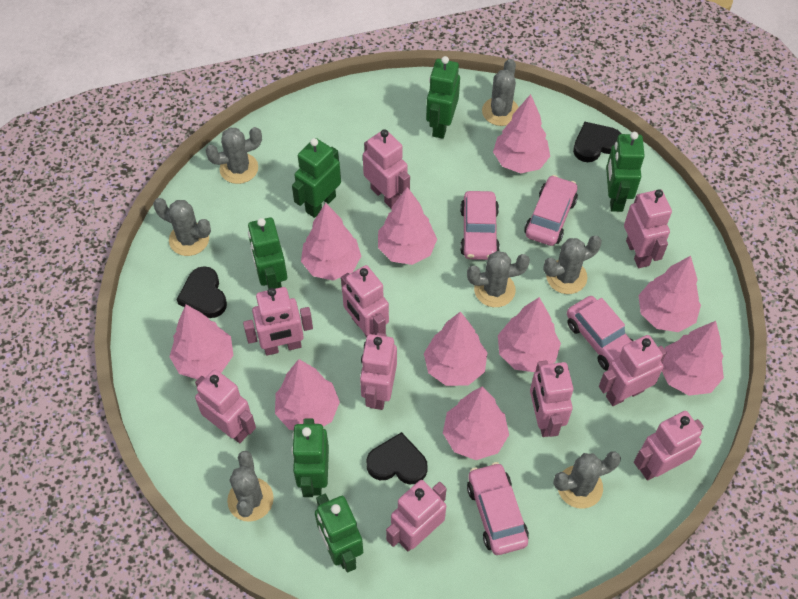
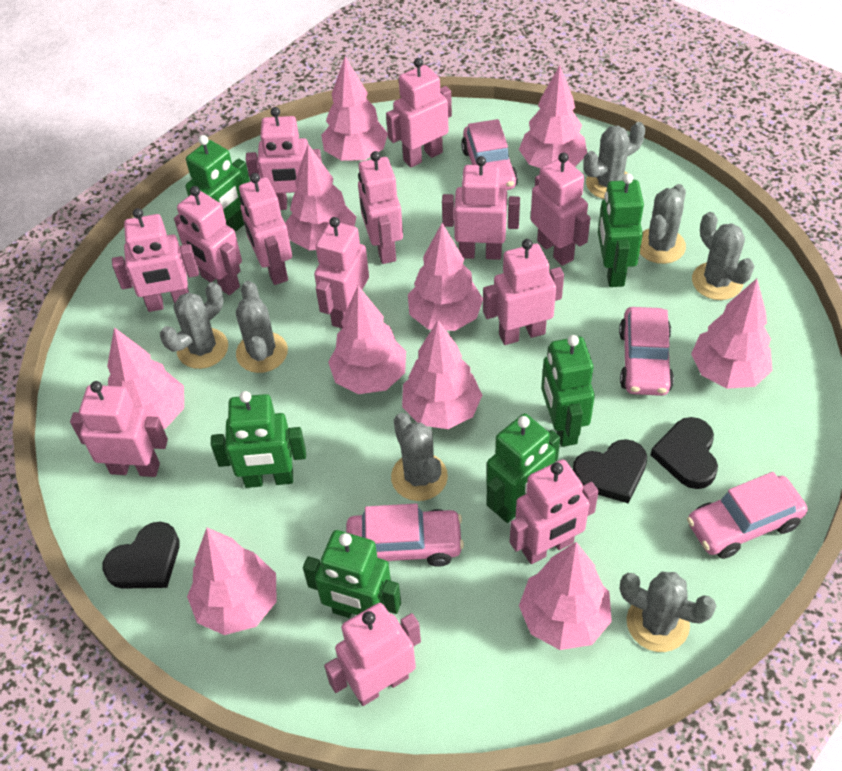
pink robot: [195,369,256,443] [243,287,313,356] [341,265,389,337] [360,333,397,410] [363,129,410,209] [386,480,447,552] [530,360,573,437] [599,335,667,406] [624,189,672,268] [634,411,704,480] = 10 -> [70,381,168,477] [112,208,199,312] [174,186,242,295] [239,173,292,285] [246,107,322,210] [314,217,369,329] [324,603,421,706] [358,151,403,264] [386,58,452,168] [442,156,520,260] [483,239,564,345] [510,460,599,564] [531,152,590,266] = 13

